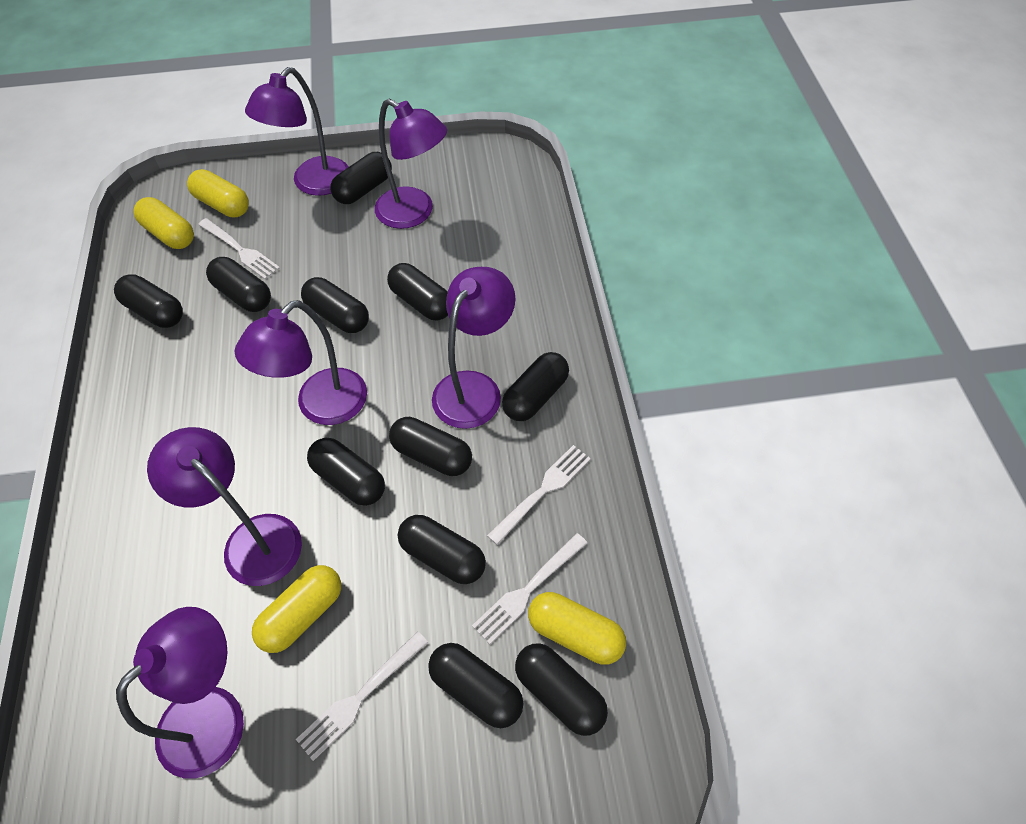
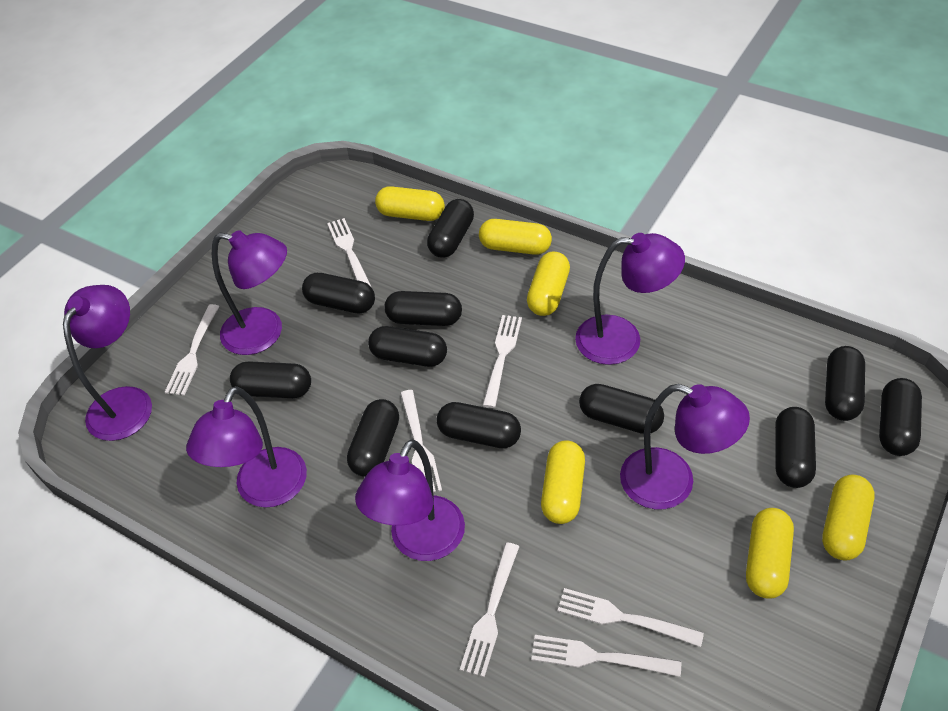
white fork: [198,218,280,279] [296,631,428,761] [472,533,587,645] [487,445,591,545] = 4 -> [165,304,220,396] [327,218,371,286] [400,390,442,493] [460,542,520,677] [483,315,522,408] [531,635,681,677] [558,588,704,647] = 7
yellow capsule: [134,197,194,249] [187,169,249,218] [252,565,341,653] [528,592,626,665] = 4 -> [375,186,445,221] [479,219,552,255] [527,252,570,316] [541,440,585,524] [746,508,794,599] [822,475,875,561] = 6

